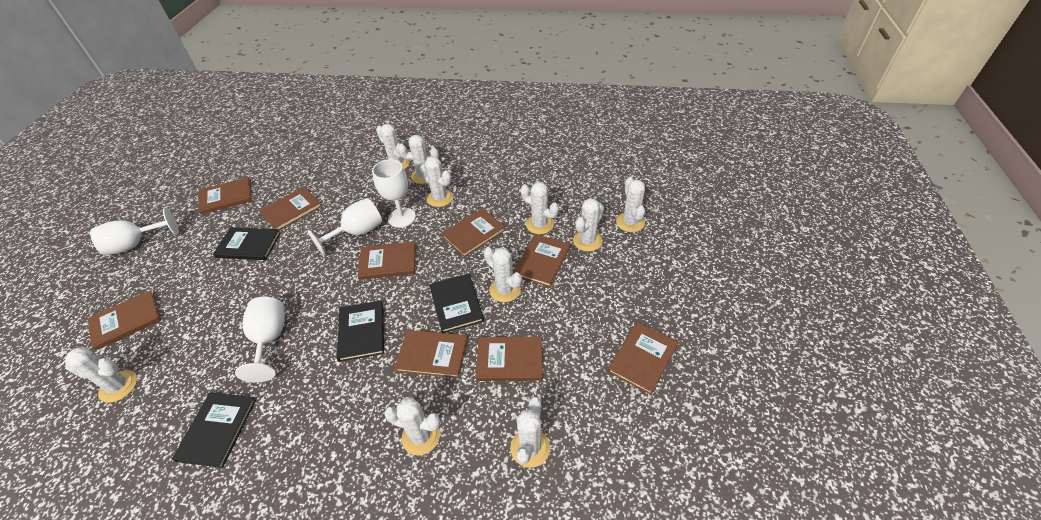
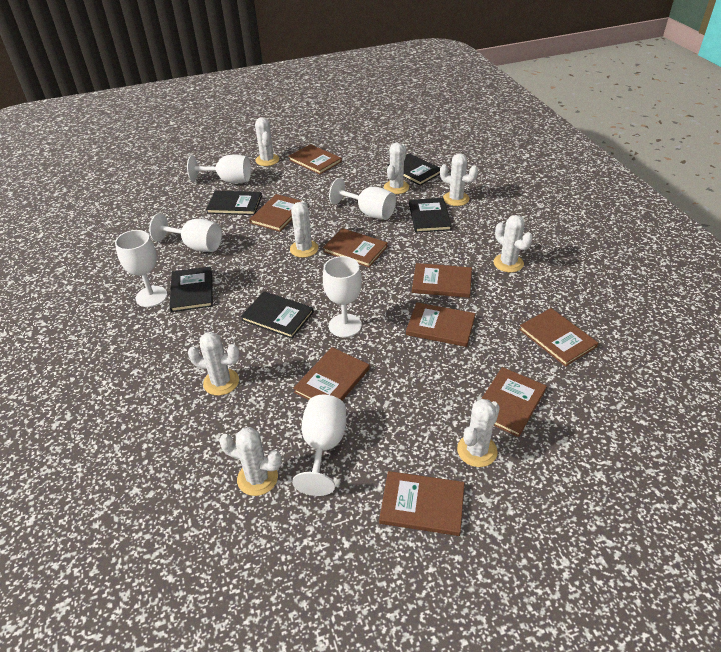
black book: [172,393,256,468] [213,227,281,260] [337,300,384,362] [429,274,484,333] = 4 -> [170,266,213,312] [206,191,262,215] [241,291,314,339] [387,153,440,186] [409,198,452,233] = 5
white cactus: [65,347,137,403] [376,124,409,170] [384,397,441,455] [398,135,439,184] [419,157,453,207] [484,247,522,302] [510,397,550,468] [521,182,559,234] [573,198,604,252] [616,177,645,232] = 10 -> [188,332,240,396] [219,427,282,496] [255,117,279,166] [290,201,319,258] [384,143,409,194] [440,153,478,206] [457,399,500,467] [493,215,533,272] = 8
white goblet: [90,208,179,256] [235,297,285,383] [307,198,382,256] [372,159,416,228] = 4 -> [115,230,167,307] [149,213,222,252] [187,154,251,183] [292,395,346,496] [323,256,362,337] [329,178,396,220] = 6

